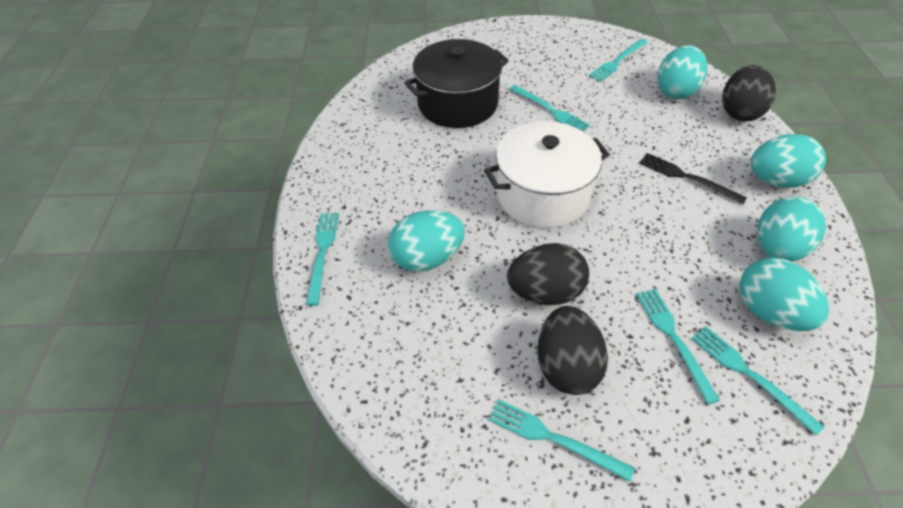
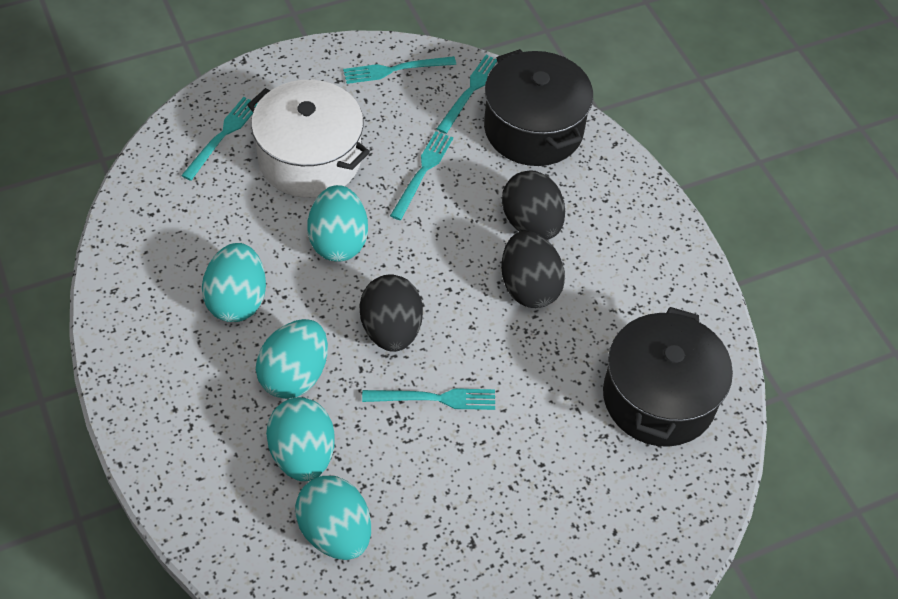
black fork: [639,153,747,204] = 1 -> none = 0
black pot: [405,39,509,128] = 1 -> [484,49,593,166] [603,307,733,447] = 2
turquoise fork: [306,213,339,306] [488,399,635,482] [509,85,590,131] [589,39,648,82] [636,289,720,404] [691,326,824,435] = 6 -> [181,97,258,181] [343,56,456,84] [362,388,495,410] [390,131,453,220] [437,55,497,134] = 5

